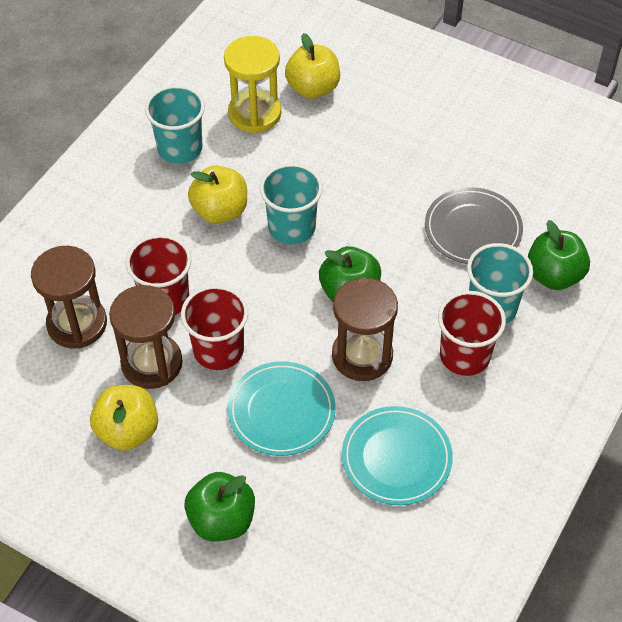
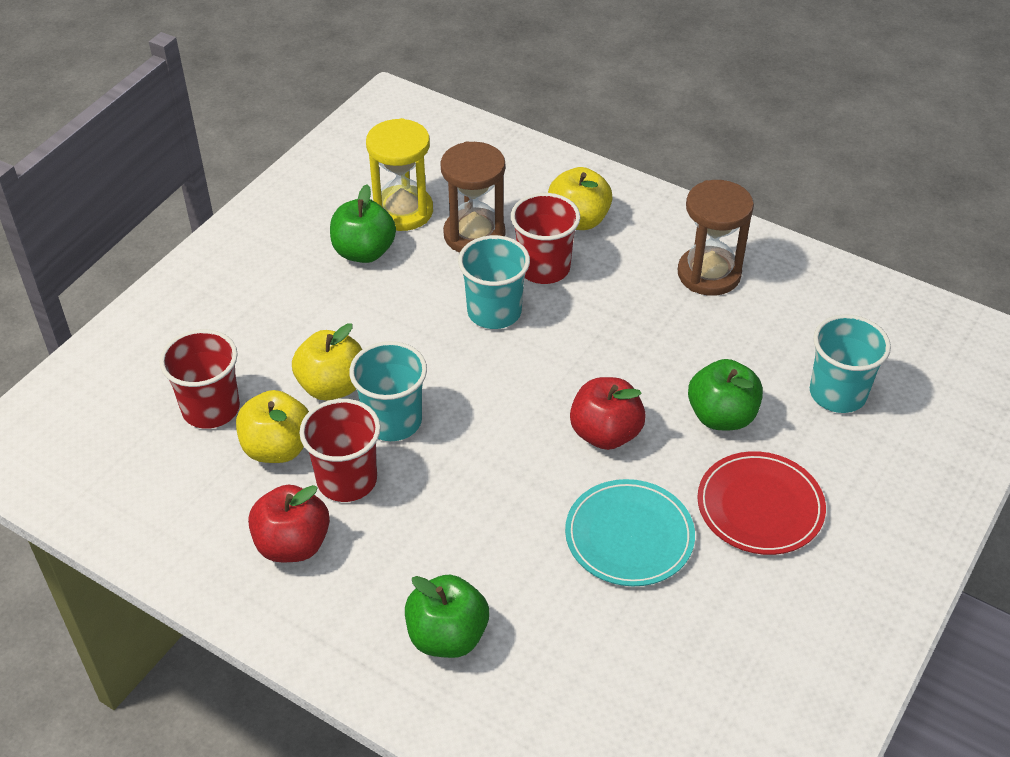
brown hourglass: [31,246,107,349] [109,285,183,389] [332,277,398,381] = 3 -> [440,141,505,253] [678,180,754,296] = 2
grey plate: [425,187,523,264] = 1 -> none = 0
red apple: none = 0 -> [248,485,330,562] [570,377,646,450] = 2
red plate: none = 0 -> [697,451,826,555] = 1
turquoise plate: [227,361,336,456] [342,406,453,505] = 2 -> [565,479,695,587] = 1

